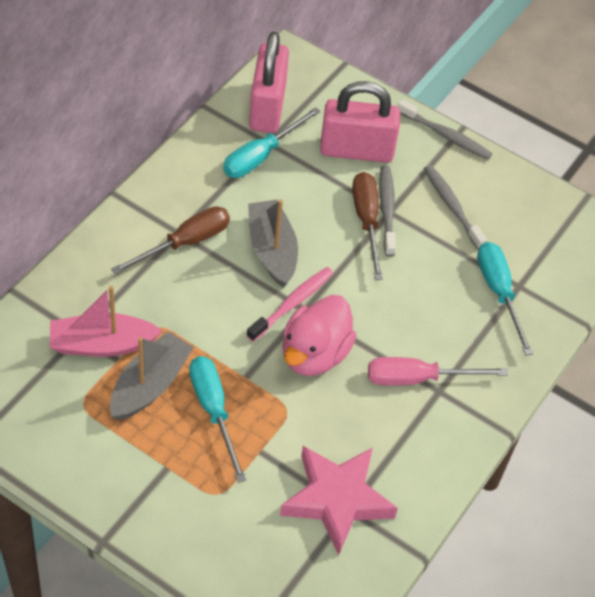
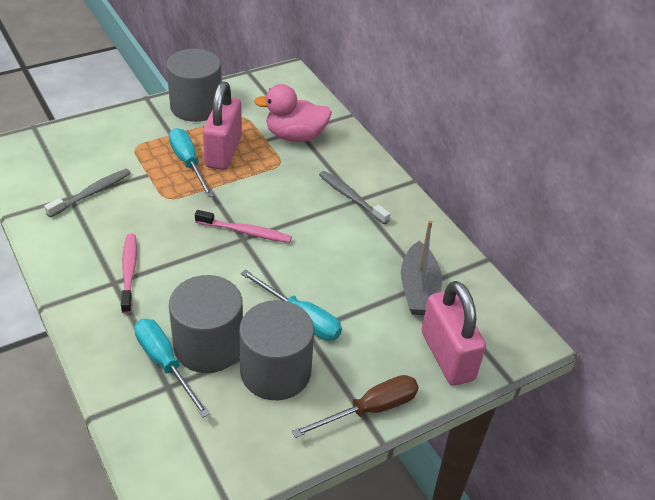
brown screwdriver: [111,206,230,275] [352,172,383,280] = 2 -> [292,375,419,438] = 1
grey boat: [110,332,194,420] [248,200,298,287] = 2 -> [401,221,442,315] = 1
grey cylinder: none = 0 -> [166,49,222,122] [169,275,243,373] [239,300,314,400] = 3
grey toothbrush: [379,166,396,257] [397,99,492,160] [424,165,487,250] = 3 -> [44,169,131,218] [319,171,390,224] = 2
pink boat: [50,286,162,357] = 1 -> none = 0
pink screwdriver: [368,357,508,386] = 1 -> none = 0
pink star: [280,446,398,555] = 1 -> none = 0
pink toothbrush: [246,267,333,342] = 1 -> [121,233,137,314] [195,210,292,243] = 2

